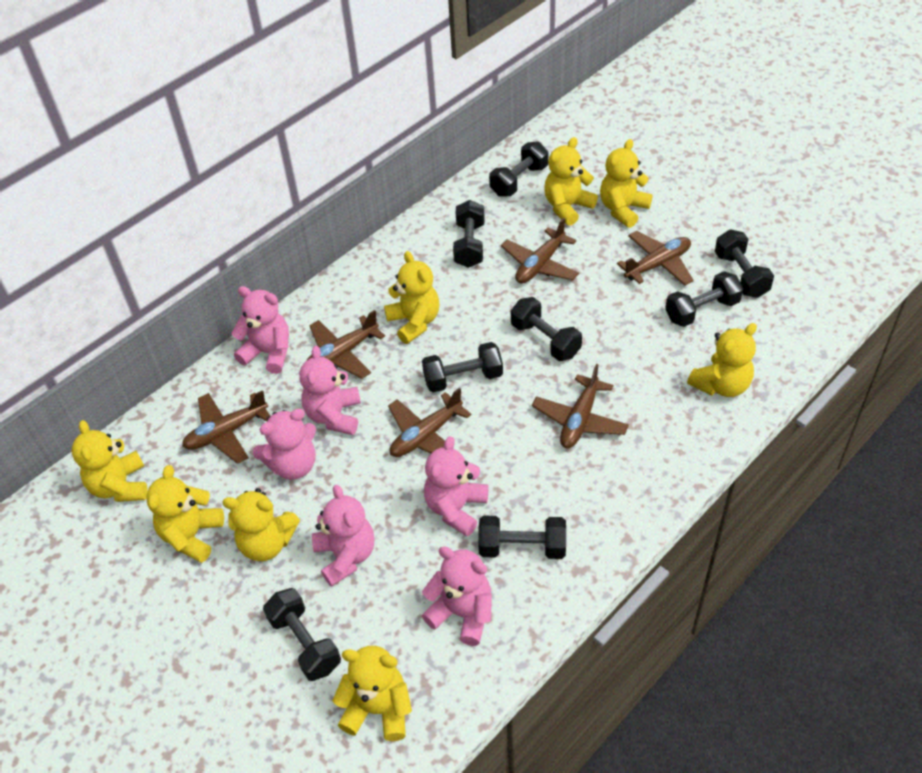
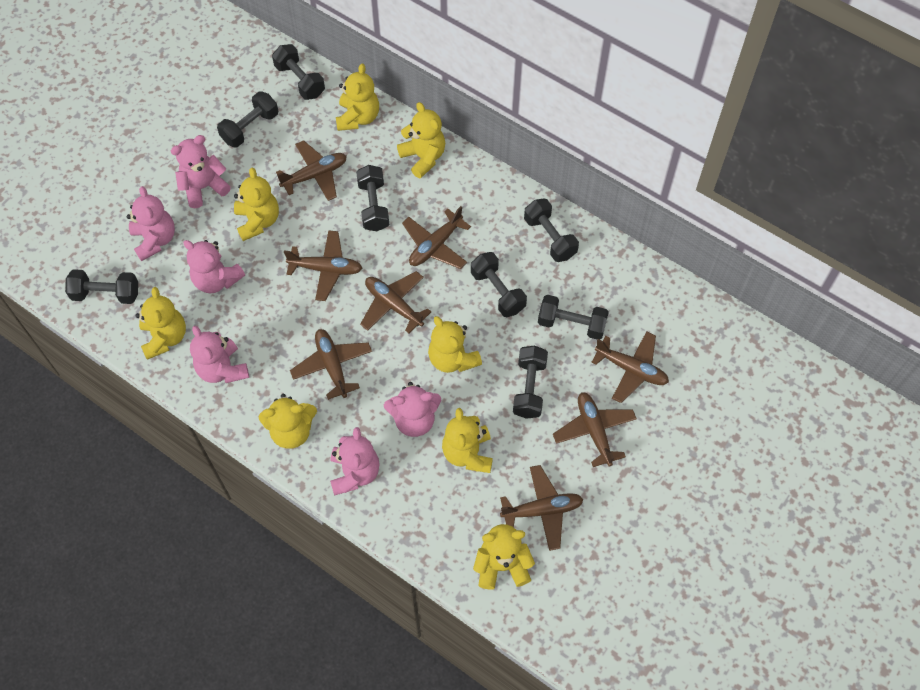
brown plane: [182,390,271,464] [306,310,385,379] [388,388,471,457] [501,218,579,284] [532,364,629,448] [617,231,693,286] = 6 -> [276,140,347,201] [284,230,362,301] [290,329,372,400] [360,271,431,333] [402,206,471,269] [500,465,584,551] [553,392,637,467] [591,331,669,403] = 8

